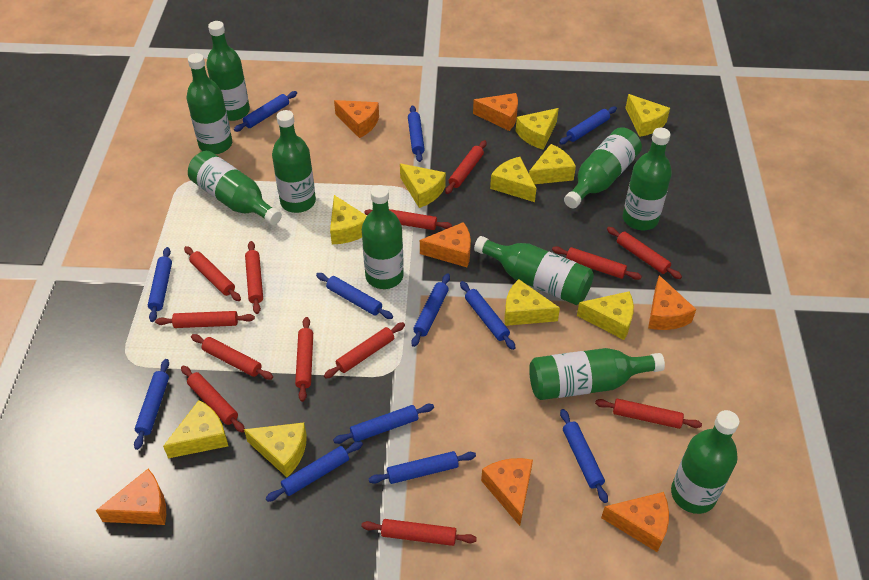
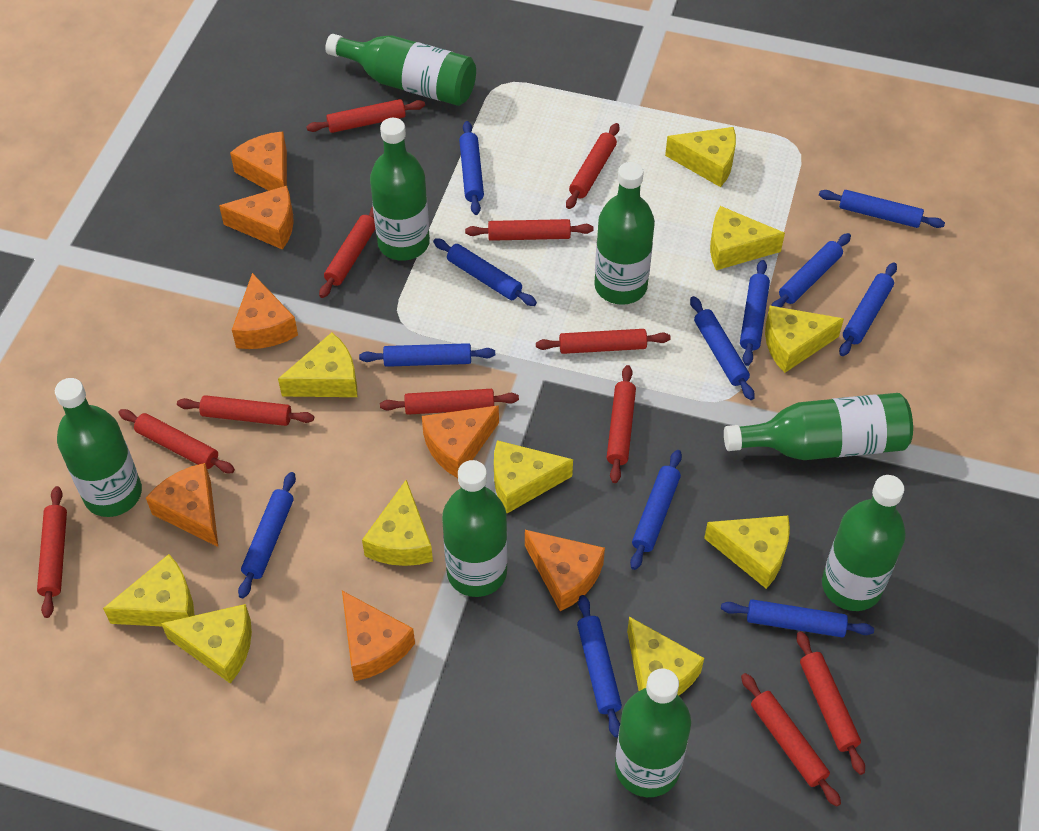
green bottle: [187,53,232,154] [188,151,282,225] [206,21,250,121] [272,110,316,213] [362,185,404,289] [474,236,594,305] [529,348,665,400] [564,127,642,209] [623,128,672,230] [671,410,740,514] = 10 -> [55,378,142,517] [325,34,476,106] [370,118,430,261] [442,460,508,597] [594,162,655,305] [615,669,691,797] [724,393,913,460] [822,475,906,611] = 8
red rolling pin: [155,311,255,328] [181,366,245,433] [184,246,241,301] [191,334,273,380] [245,241,263,314] [295,317,313,402] [324,322,405,379] [361,519,477,546] [364,209,452,230] [445,140,487,194] [552,246,642,280] [595,399,702,429] [607,227,682,279] = 13 -> [37,486,67,618] [118,409,235,473] [177,395,314,426] [306,99,425,133] [319,206,375,298] [380,389,519,415] [465,219,593,241] [536,329,671,354] [566,123,620,209] [607,365,636,483] [741,673,841,807] [797,631,865,775] = 12

